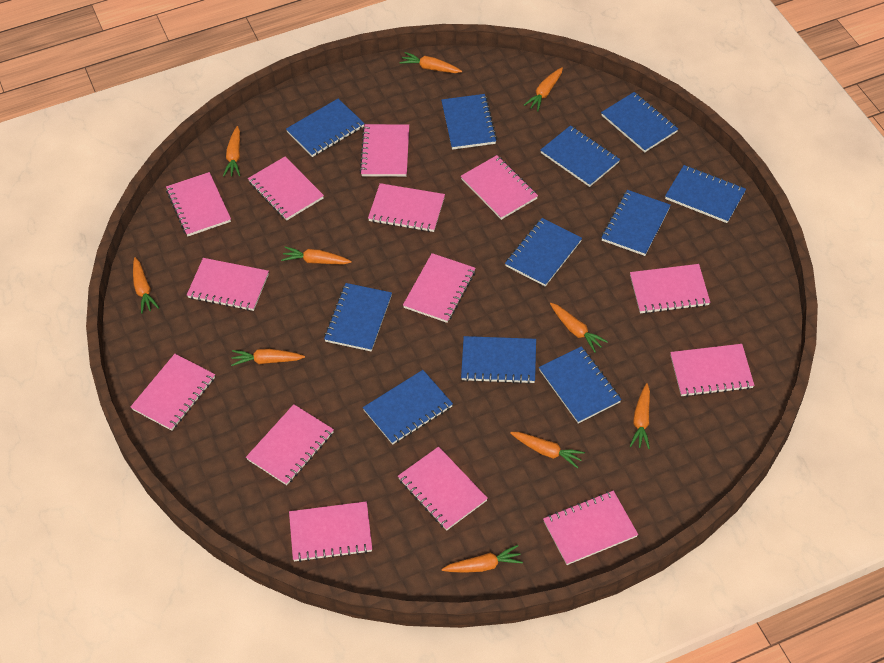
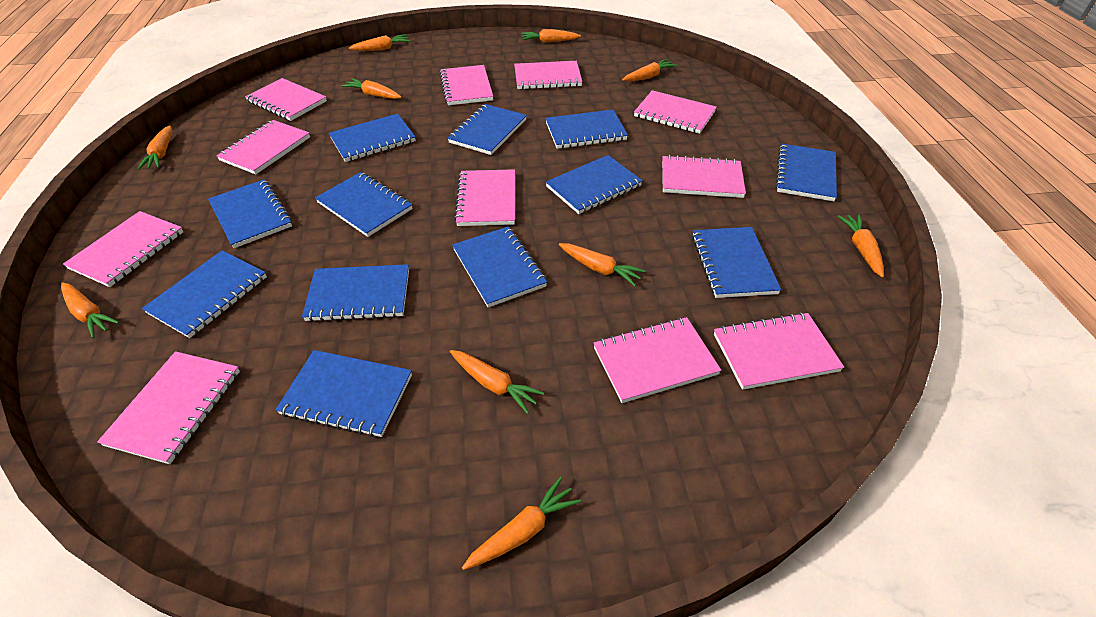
blue notebook: [286,99,365,157] [324,283,392,352] [363,370,453,445] [441,94,497,150] [461,336,536,384] [505,218,582,287] [539,346,622,424] [540,125,620,187] [601,92,678,152] [601,190,671,256] [665,165,746,223] = 11 -> [142,250,267,338] [208,179,292,248] [276,350,412,437] [302,264,409,322] [315,172,413,237] [329,114,416,162] [448,104,527,155] [452,227,547,307] [545,109,628,149] [546,155,643,214] [692,227,781,298] [775,144,837,201] = 12
pink notebook: [130,354,215,431] [166,172,231,236] [187,258,269,311] [246,404,334,485] [248,157,324,221] [289,501,372,562] [359,124,409,177] [368,183,445,232] [398,447,488,531] [403,253,476,323] [461,155,538,220] [543,491,638,565] [630,264,710,314] [670,344,754,397] = 14 -> [63,211,183,287] [97,351,240,464] [216,120,310,175] [245,78,327,121] [440,65,493,105] [454,169,515,226] [514,61,582,90] [593,317,721,403] [634,90,717,134] [662,155,746,198] [714,312,844,390] = 11

